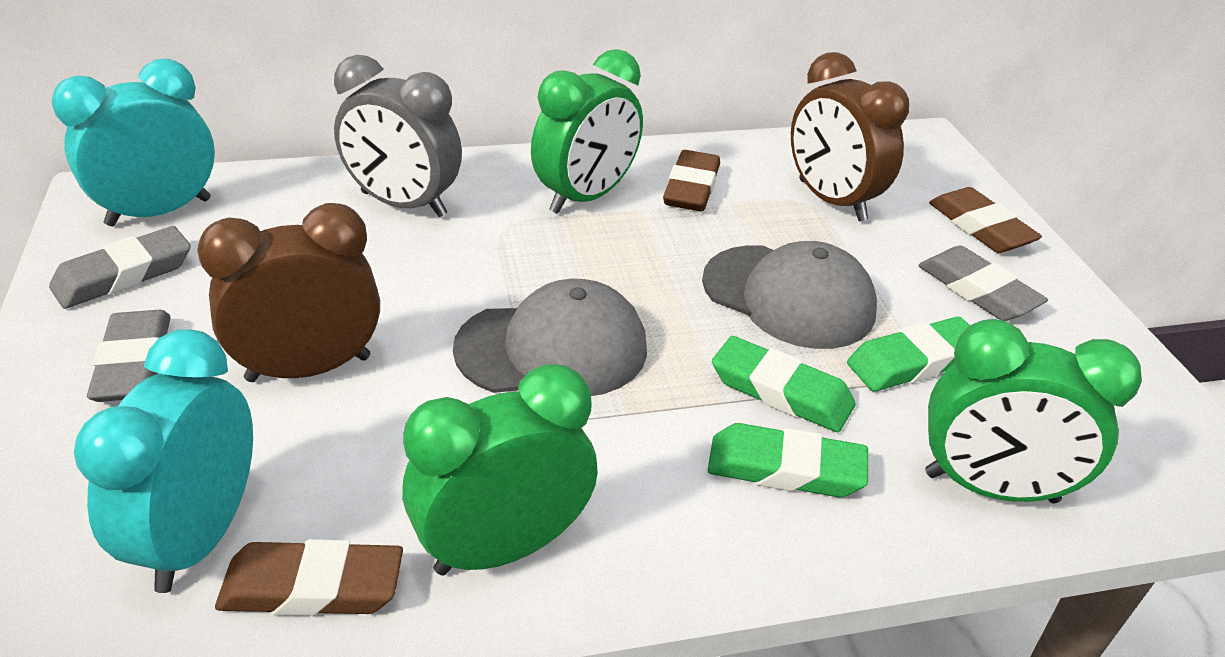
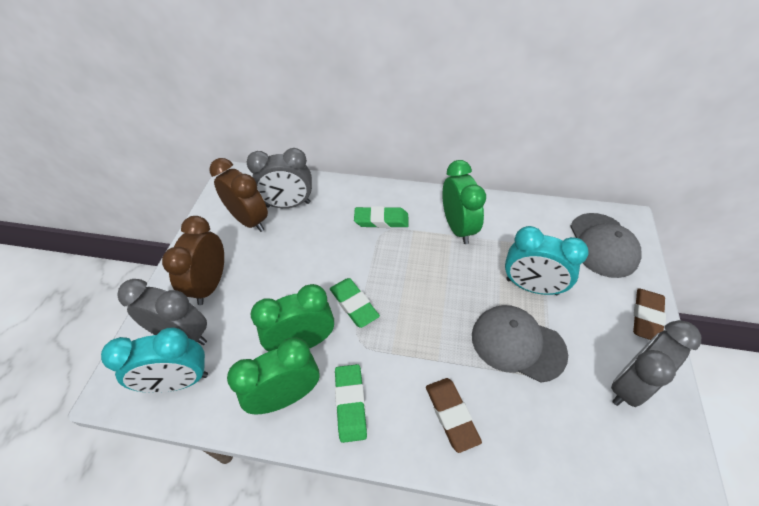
brown eraser: [215,539,403,616] [663,150,720,211] [929,187,1042,253] = 3 -> [426,378,482,453] [633,288,666,340] = 2
grey clock: [334,55,462,217] = 1 -> [117,279,207,345] [247,148,312,208] [611,320,701,407] = 3
grey eraser: [49,226,191,309] [87,310,171,402] [918,246,1048,321] = 3 -> none = 0

